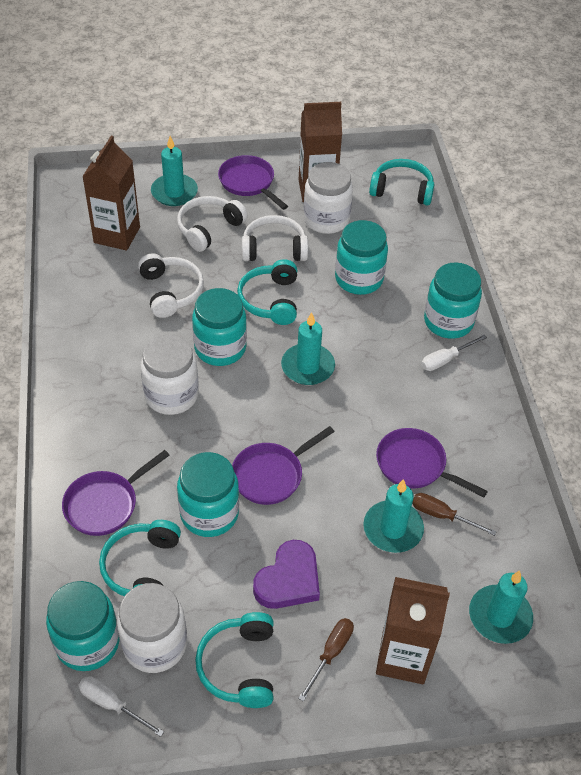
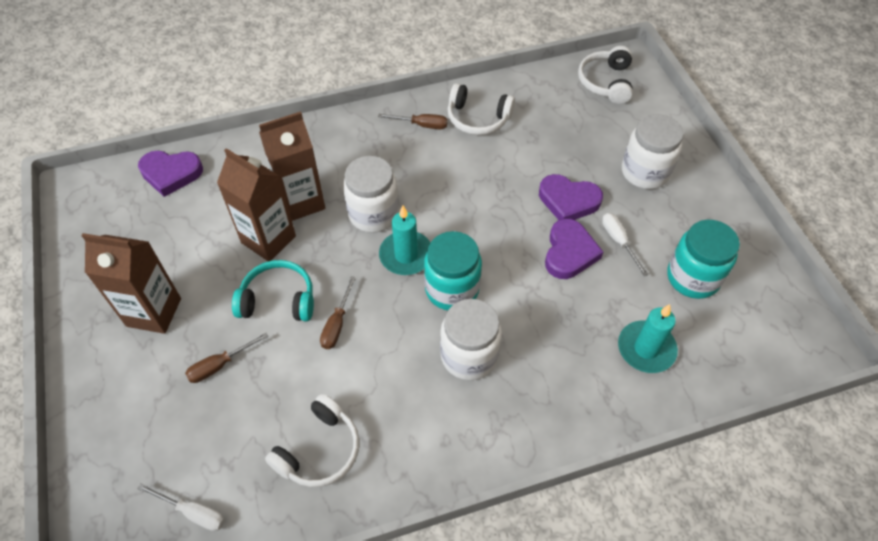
brown screwdriver: [298,618,354,702] [412,493,497,536] = 2 -> [185,333,268,383] [320,276,356,349] [378,114,448,129] = 3
purple heart: [253,540,320,609] = 1 -> [138,151,203,197] [539,174,603,220] [545,219,603,279] = 3
purple pan: [62,450,170,536] [218,155,288,210] [232,426,334,505] [376,428,488,497] = 4 -> none = 0
turquoise candle: [151,136,198,206] [281,312,335,385] [363,479,424,553] [469,570,533,644] = 4 -> [379,205,431,275] [618,304,678,373] = 2
turquoise headphones: [99,520,181,596] [195,612,274,708] [237,259,297,325] [369,159,435,206] = 4 -> [232,260,314,322] = 1
turquoise jar: [46,581,120,671] [177,452,239,537] [192,288,247,366] [335,220,388,295] [424,263,482,339] = 5 -> [424,231,482,310] [667,220,740,299] = 2

